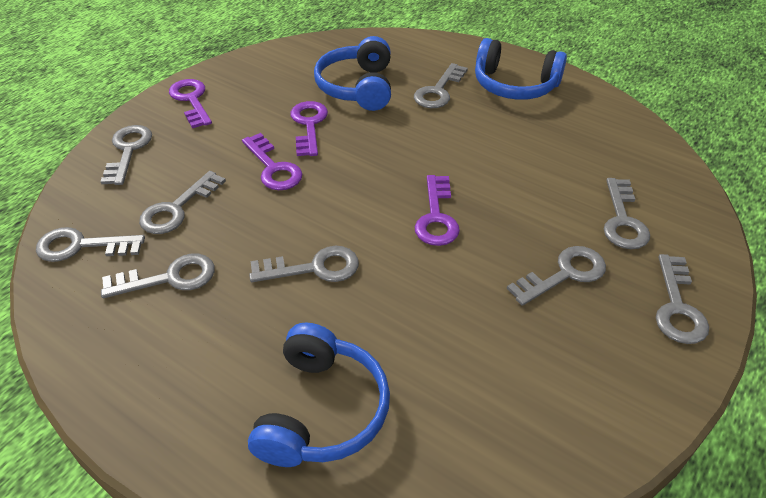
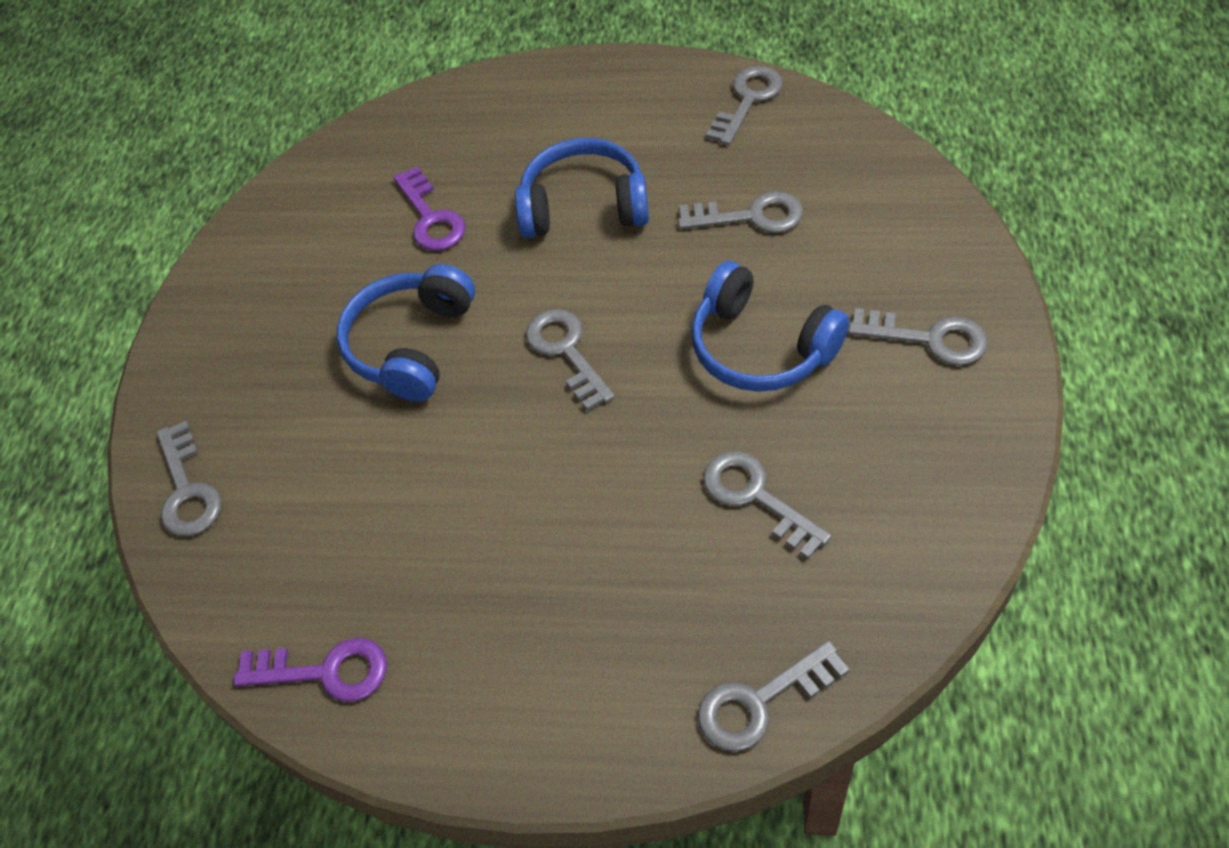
grey key: [36,227,145,262] [100,125,152,185] [101,254,215,298] [139,171,226,234] [249,246,359,282] [414,63,468,108] [507,246,606,306] [604,178,650,249] [656,254,709,344] = 9 -> [157,421,221,536] [526,309,615,411] [678,191,803,233] [698,640,850,751] [703,451,832,559] [706,66,783,145] [848,308,988,365] = 7
purple key: [169,79,212,128] [242,133,302,190] [290,101,328,156] [415,175,460,246] = 4 -> [234,638,387,702] [393,166,466,251] = 2

